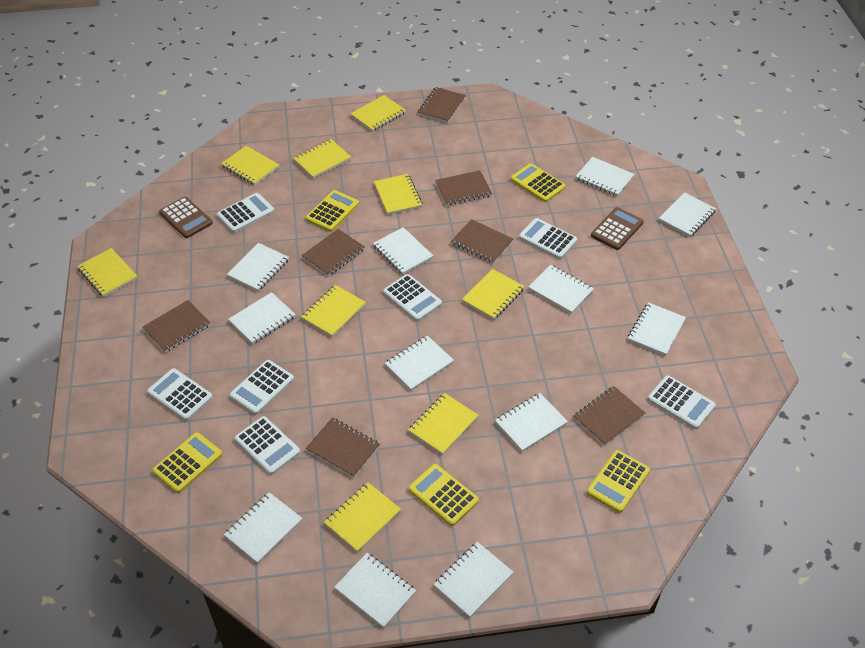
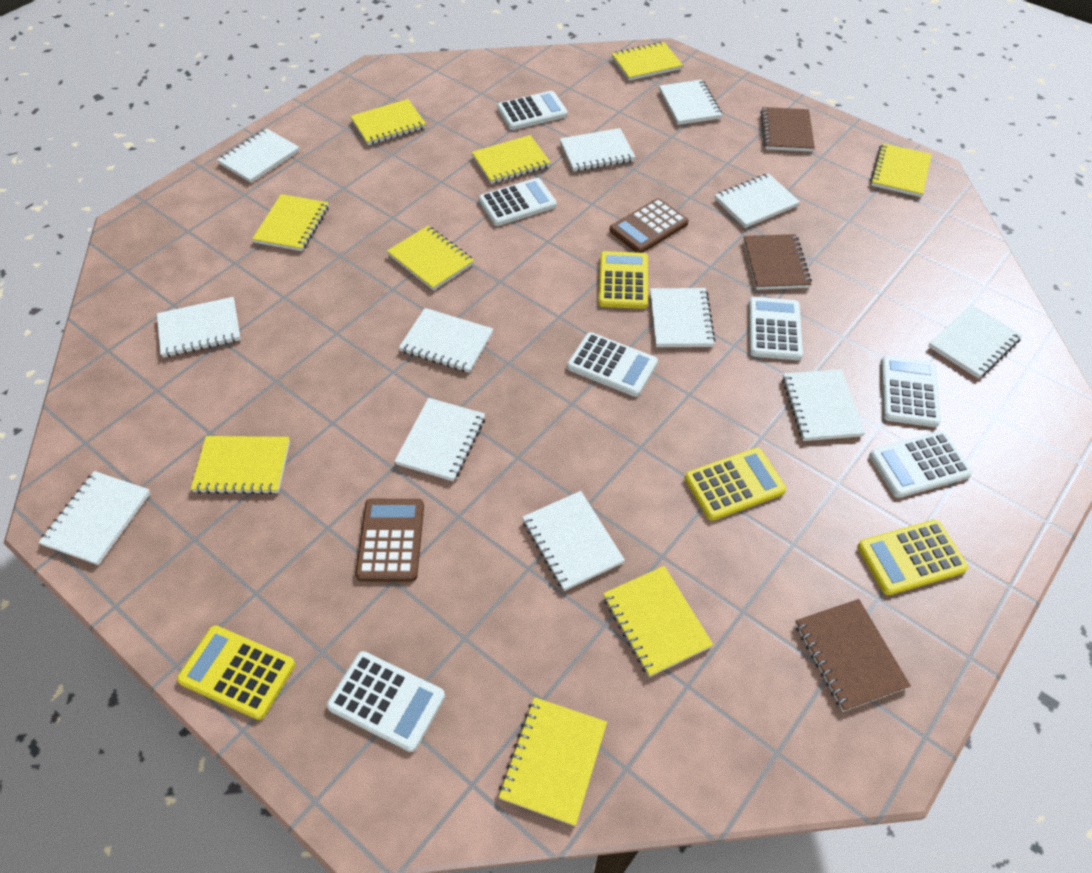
brown notebook: [142,300,211,352] [302,229,365,276] [306,417,380,478] [418,87,466,123] [435,170,492,206] [451,219,514,264] [574,386,645,446] = 7 -> [743,234,812,290] [760,107,815,152] [795,599,911,712] = 3
yellow calculator: [152,432,222,493] [306,190,359,232] [409,464,479,526] [511,163,566,202] [587,450,650,513] = 5 -> [177,625,295,720] [598,251,648,309] [685,448,786,521] [858,520,968,595] = 4

